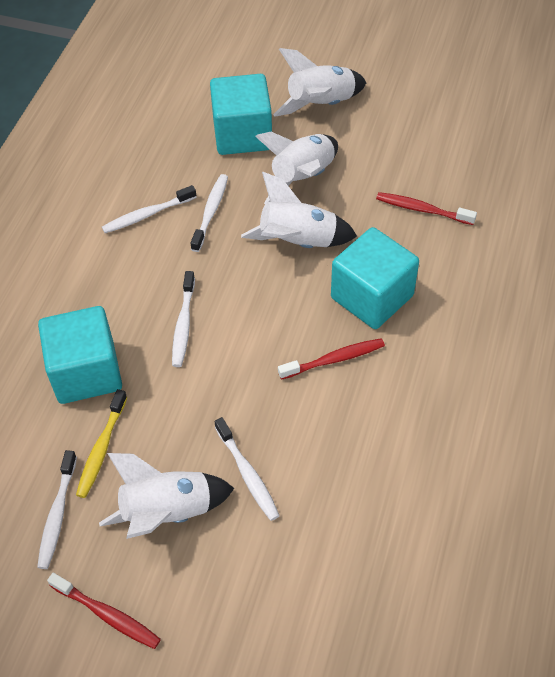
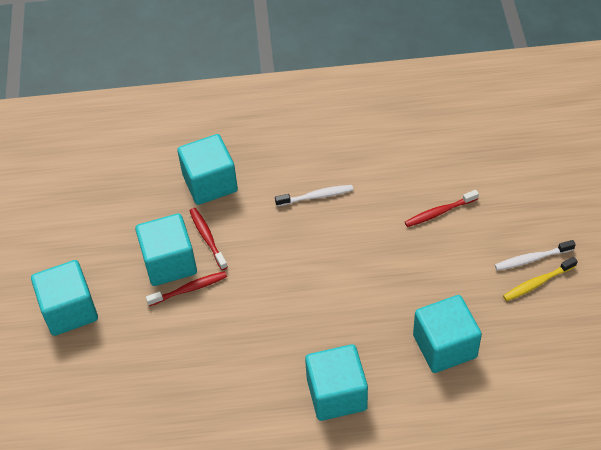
turquoise cube: [38,306,122,404] [210,74,272,155] [331,227,419,329] = 3 -> [31,260,98,336] [135,213,197,286] [177,134,238,205] [305,344,368,421] [413,295,482,373] = 5
white rocket: [99,453,234,539] [241,172,357,248] [255,132,338,204] [273,48,367,117] = 4 -> none = 0
white toothbrush: [37,450,77,569] [102,185,196,233] [172,271,195,367] [190,174,228,252] [214,417,280,521] = 5 -> [275,185,353,206] [495,240,576,271] = 2

